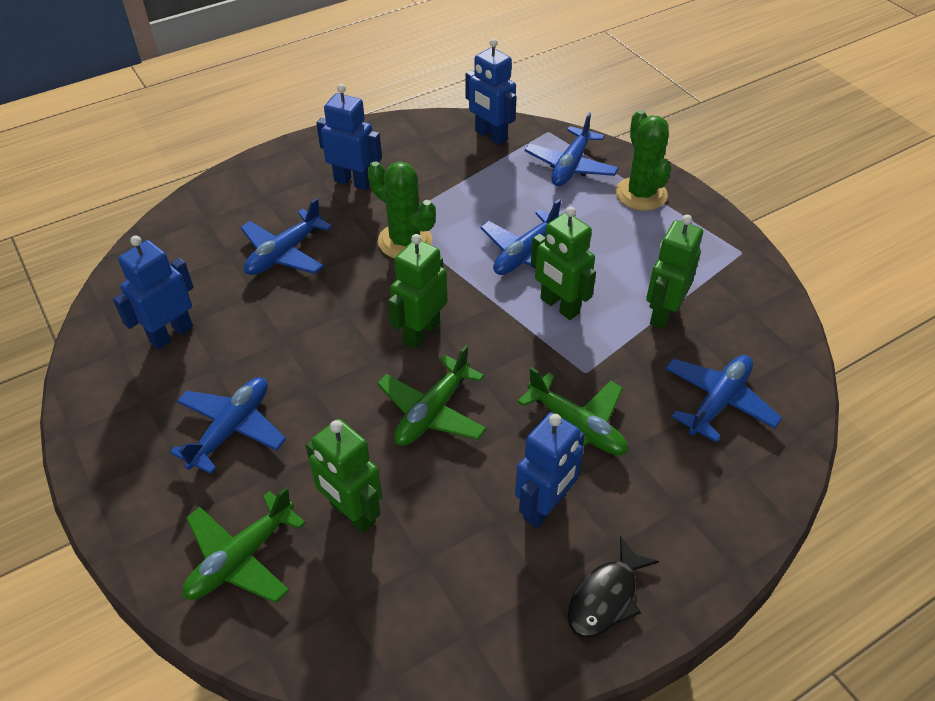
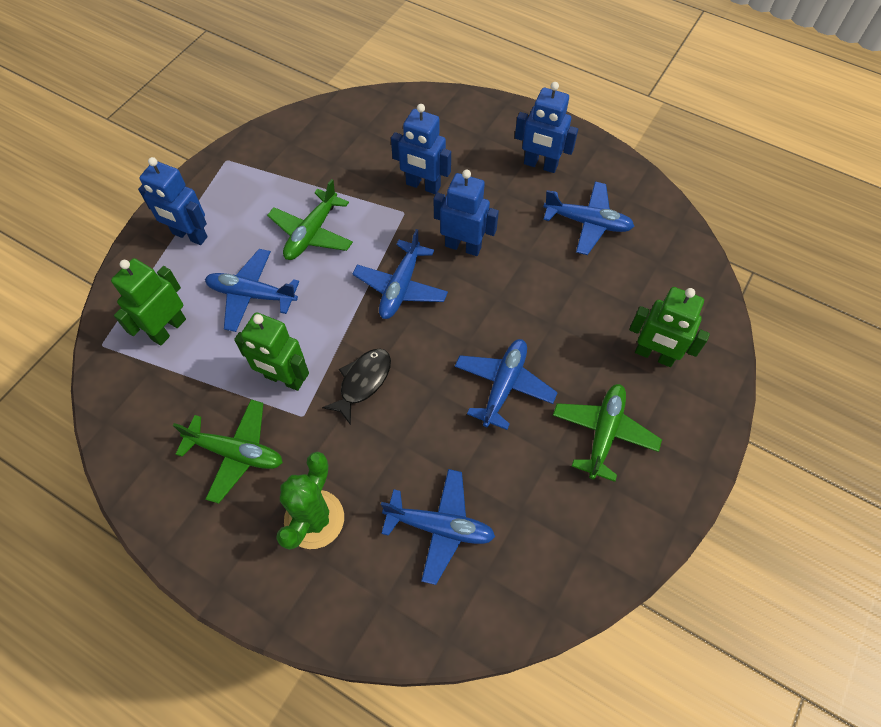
green cactus: [368,161,436,258] [616,110,671,211] = 2 -> [276,451,344,550] = 1
green robot: [306,419,382,533] [388,234,447,349] [531,207,596,320] [646,215,703,329] = 4 -> [111,258,186,346] [234,312,309,391] [629,287,710,367] = 3

